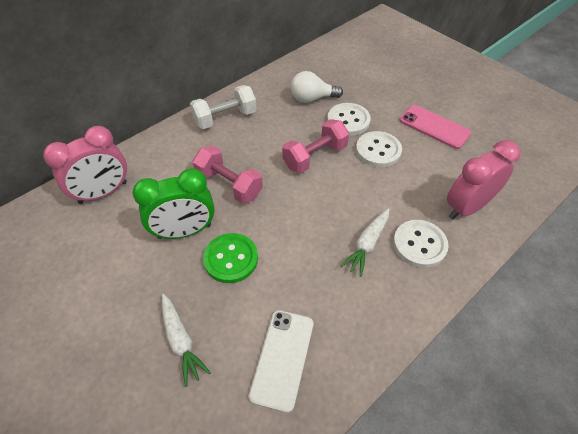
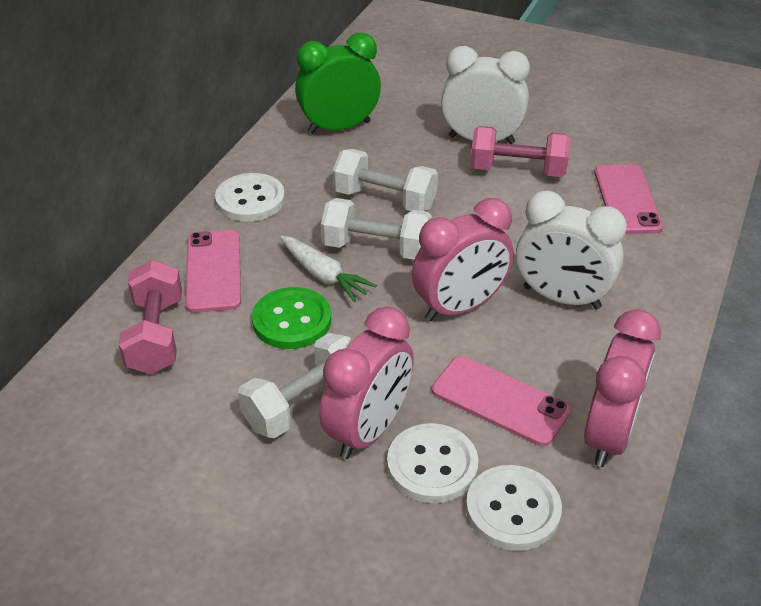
pink clock: [43,126,127,204] [447,140,521,219] = 2 -> [319,306,414,459] [412,198,514,321] [584,309,661,467] = 3
pink phone: [400,105,471,149] = 1 -> [185,230,241,313] [432,356,571,446] [594,164,663,234] = 3
white carrot: [162,294,211,387] [340,208,389,277] = 2 -> [280,236,377,302] = 1
white clock: none = 0 -> [441,46,530,144] [516,191,627,309] = 2
white dumbbell: [190,85,257,129] = 1 -> [238,333,352,438] [321,198,432,260] [333,149,438,211] = 3
white light bulb: [291,71,343,103] = 1 -> none = 0
white phone: [249,310,313,413] = 1 -> none = 0

